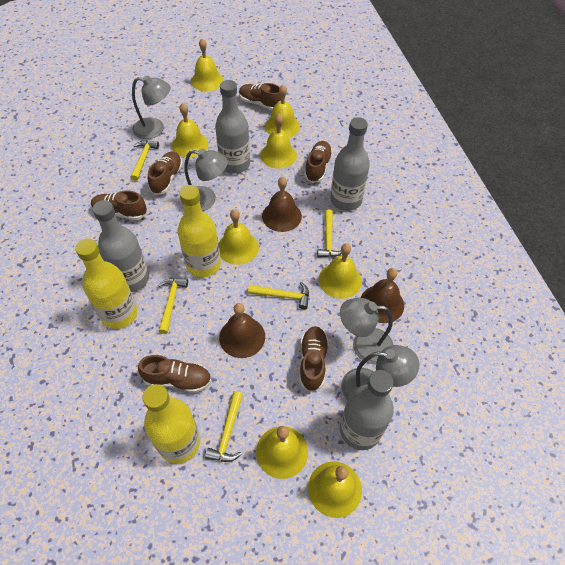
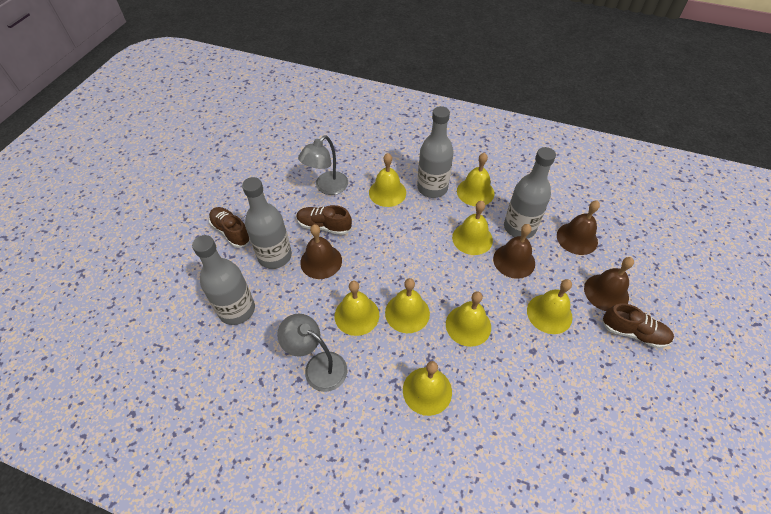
brown bell: [219,303,265,358] [262,177,302,232] [361,268,404,323] = 3 -> [300,224,342,279] [493,224,535,279] [557,200,600,255] [584,257,634,311] = 4
brown shoe: [91,190,147,220] [138,355,212,393] [148,152,183,195] [239,83,281,110] [299,326,329,392] [304,141,333,183] = 6 -> [209,207,250,248] [296,205,352,235] [602,303,674,348] = 3
grey lamp: [132,75,171,139] [182,149,228,211] [340,298,393,365] [341,345,420,401] = 4 -> [277,314,348,392] [298,136,348,195] = 2
yellow bottle: [75,238,138,329] [143,384,200,464] [178,185,221,278] = 3 -> none = 0
yellow hammer: [131,141,159,181] [158,278,188,334] [205,391,243,462] [248,282,309,310] [317,209,342,257] = 5 -> none = 0

